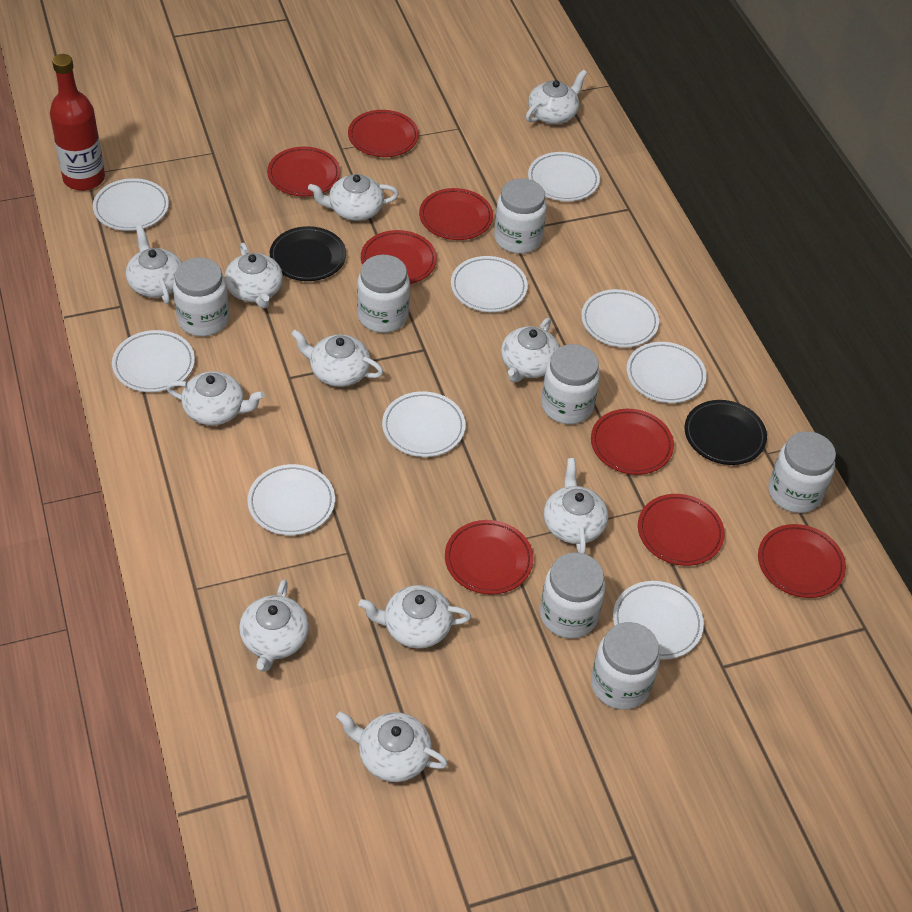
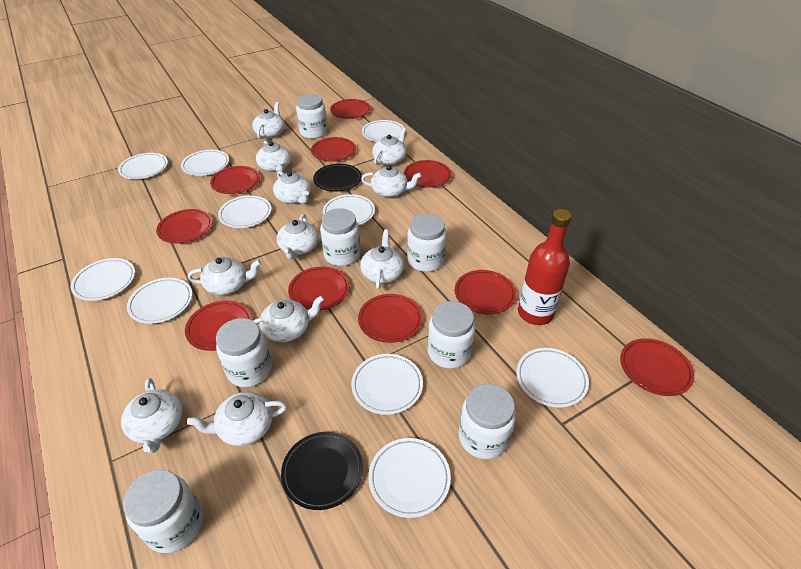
red plate: [267,146,340,197] [348,110,419,157] [361,230,437,284] [419,188,493,240] [445,520,533,595] [591,409,674,475] [638,494,725,566] [758,524,846,598] = 8 -> [156,209,212,244] [185,301,252,351] [210,166,260,194] [288,267,349,310] [311,137,356,162] [330,99,371,119] [358,294,422,343] [404,160,452,188] [455,270,516,314] [620,338,694,396] = 10
white plate: [93,178,169,231] [112,330,195,392] [247,464,335,535] [382,392,466,457] [451,256,528,312] [528,152,600,201] [581,289,659,347] [613,581,704,660] [626,342,706,403] = 9 -> [71,258,135,301] [118,153,168,179] [127,278,192,324] [181,150,229,176] [218,196,272,228] [323,194,375,225] [351,354,423,415] [362,120,404,142] [368,438,451,518] [516,348,589,408] = 10

